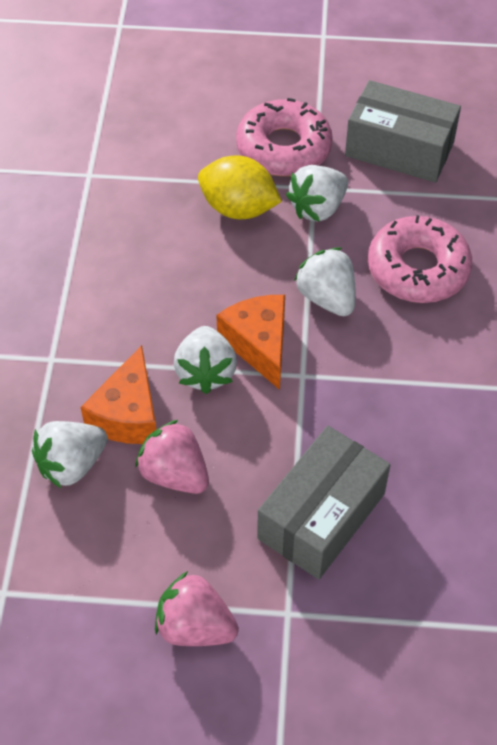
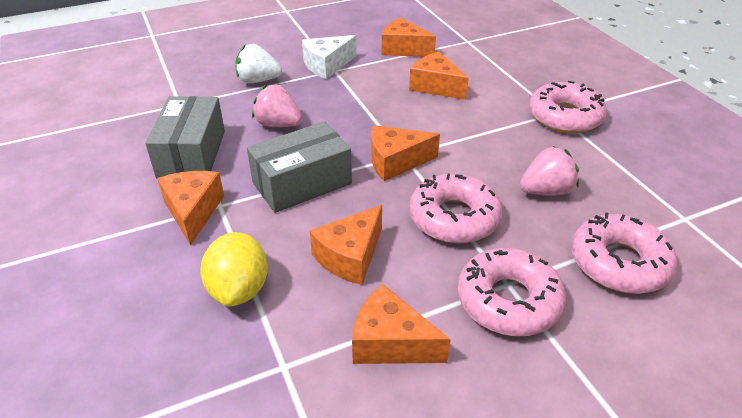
orange cheese: [81,345,156,444] [216,295,285,390] = 2 -> [157,171,224,245] [310,205,382,285] [352,284,451,364] [371,125,440,181] [382,18,436,57] [409,52,469,100] = 6
pink donut: [236,98,333,176] [368,215,472,303] = 2 -> [409,174,502,243] [457,248,566,336] [529,81,607,133] [571,213,677,294] = 4
white cheese: none = 0 -> [302,35,357,79] = 1
white strawberry: [32,421,108,489] [174,326,237,394] [286,165,348,222] [294,248,356,316] = 4 -> [236,44,282,83] = 1

